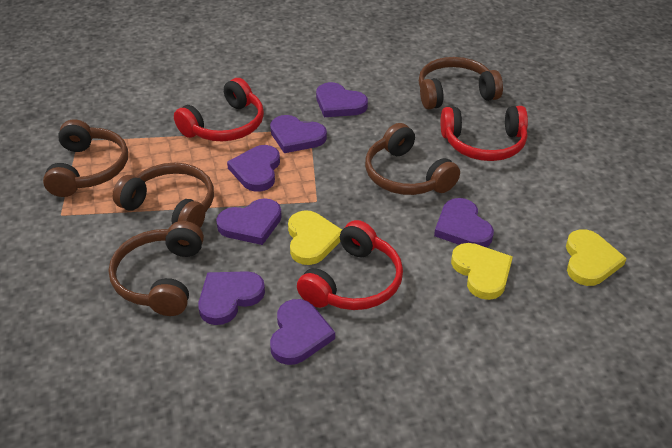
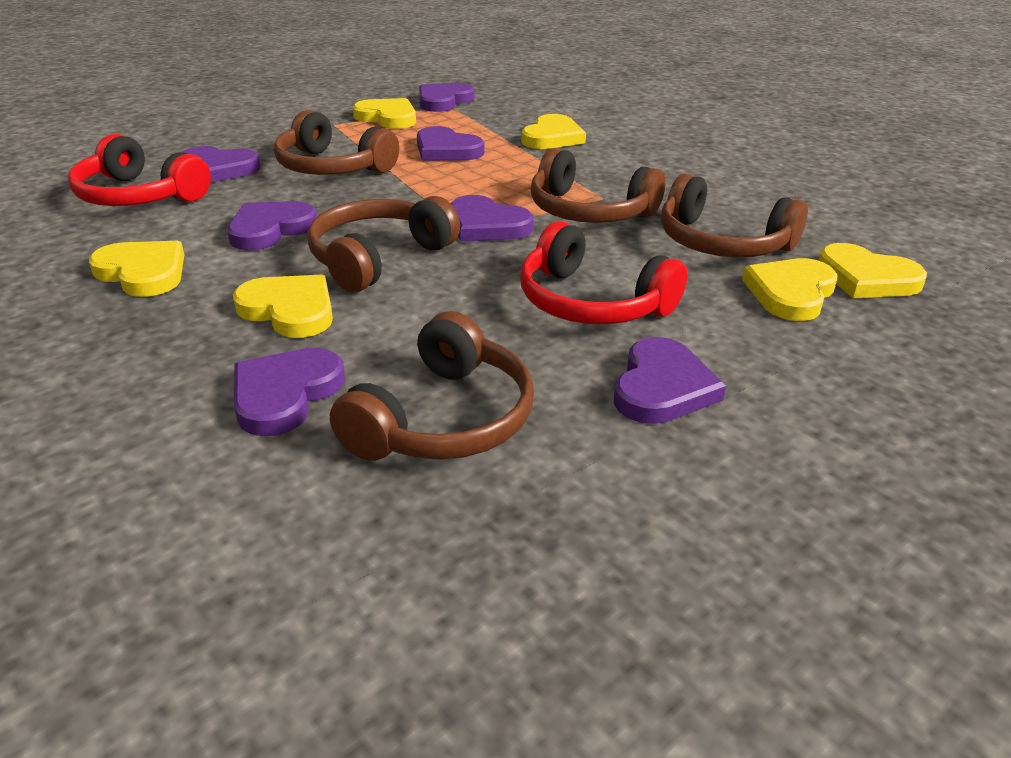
red headphones: [174,78,264,141] [297,220,403,310] [441,106,528,161] = 3 -> [68,134,211,206] [520,221,688,324] = 2
yellow heart: [288,210,342,265] [451,243,513,300] [566,229,627,286] = 3 -> [89,241,184,297] [233,275,333,338] [353,98,416,129] [521,114,586,149] [742,258,838,321] [819,243,927,298] = 6

